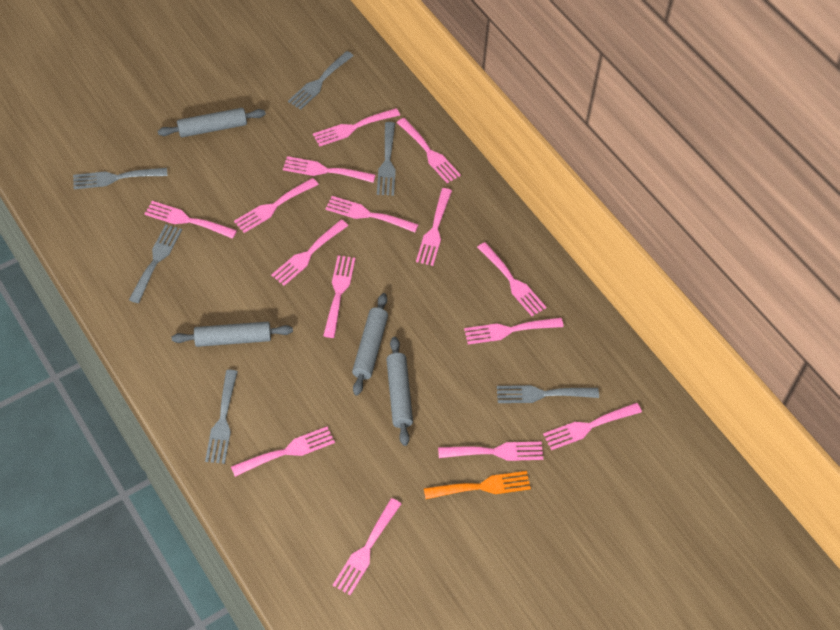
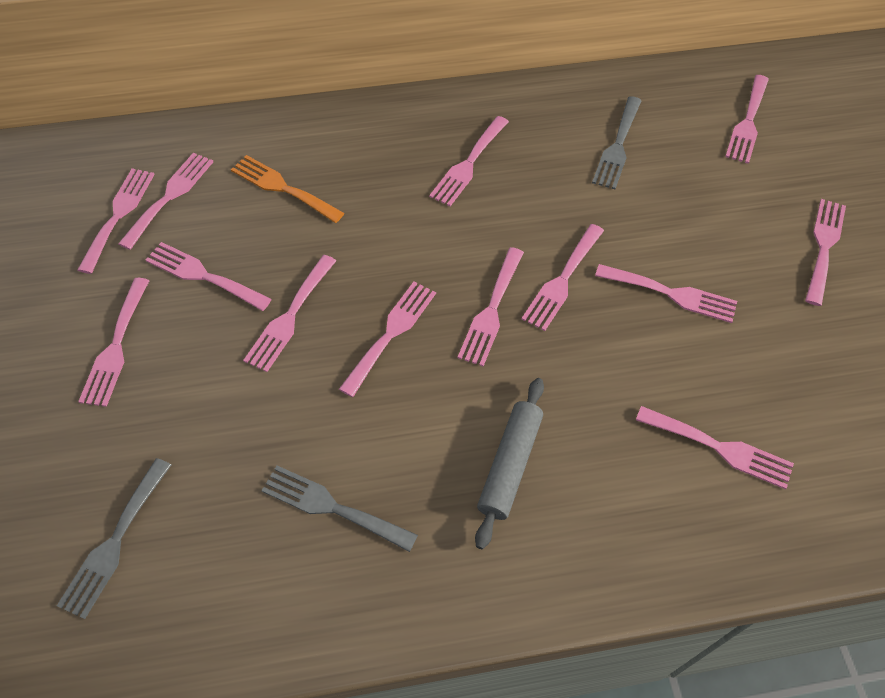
grey fork: [73,168,168,189] [129,224,182,303] [205,370,238,464] [288,51,354,110] [377,122,396,196] [497,385,599,403] = 6 -> [57,458,171,619] [262,466,418,552] [592,96,642,189] = 3
grey rolling pin: [158,108,266,137] [172,322,293,347] [352,293,388,396] [386,337,413,446] = 4 -> [475,378,544,549] = 1
pink fork: [145,201,237,239] [231,426,335,477] [234,178,319,233] [271,220,348,286] [283,156,375,183] [313,108,400,147] [323,255,355,338] [326,196,419,233] [333,498,401,595] [397,118,461,183] [416,188,452,266] [438,442,543,461] [464,318,564,345] [477,242,546,316] [543,403,642,450] = 15 -> [78,168,155,274] [78,278,150,407] [118,152,213,250] [146,242,272,311] [243,255,336,372] [339,281,436,397] [429,116,509,206] [458,247,524,366] [522,224,604,331] [595,264,737,323] [636,406,794,489] [725,75,769,164] [805,199,846,306] = 13

